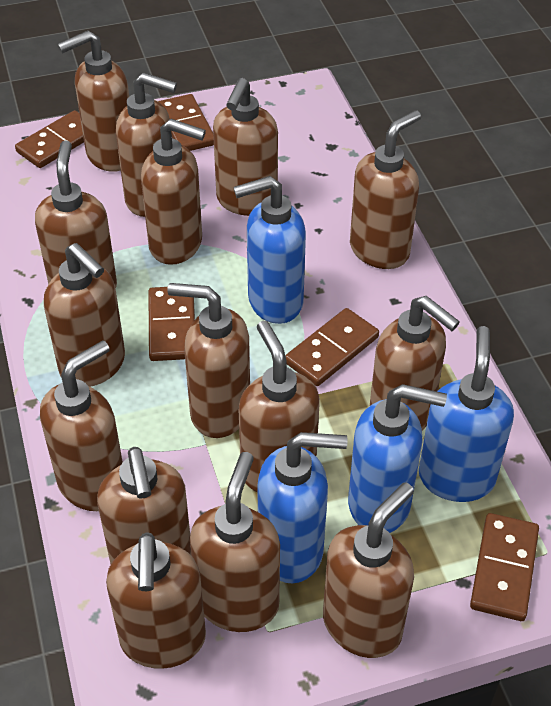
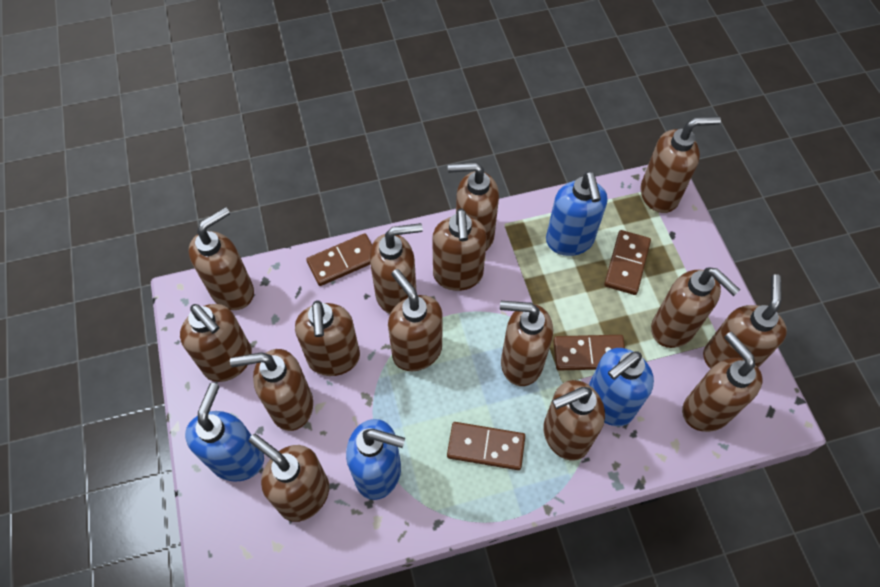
brown domino: [15,110,84,168] [148,287,195,361] [158,94,214,151] [285,308,379,386] [470,513,539,621] = 5 -> [306,233,372,286] [447,422,525,470] [553,335,625,370] [604,230,651,295] = 4

